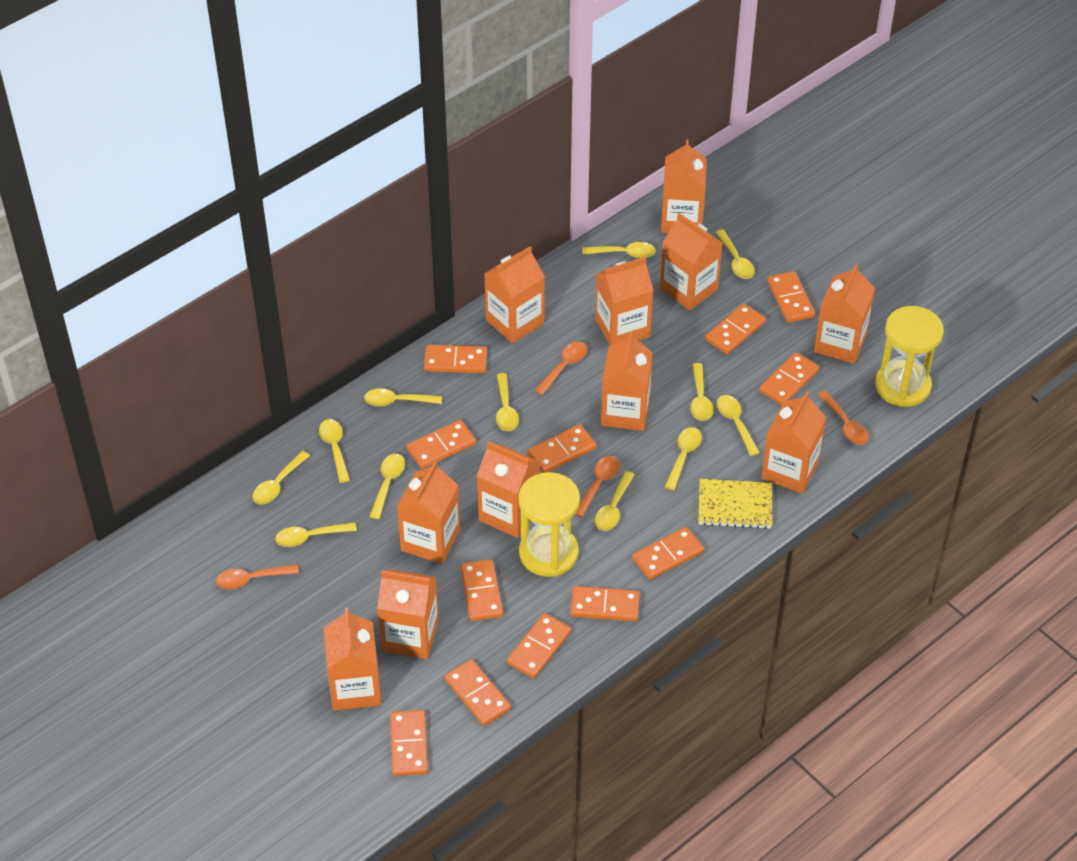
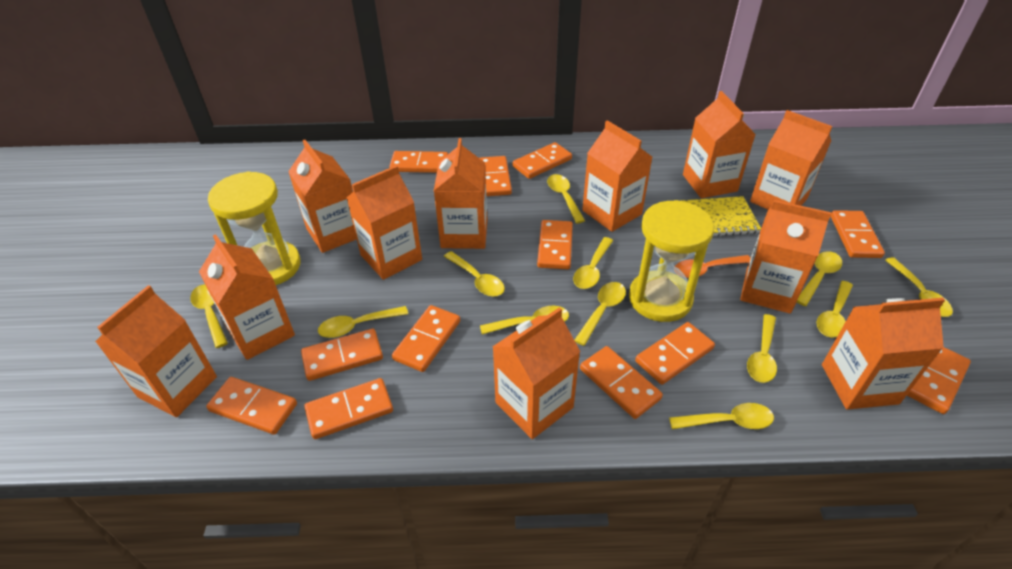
orange spoon: [216,565,299,589] [535,342,587,395] [575,456,620,517] [818,391,869,445] = 4 -> [675,255,750,278] = 1

